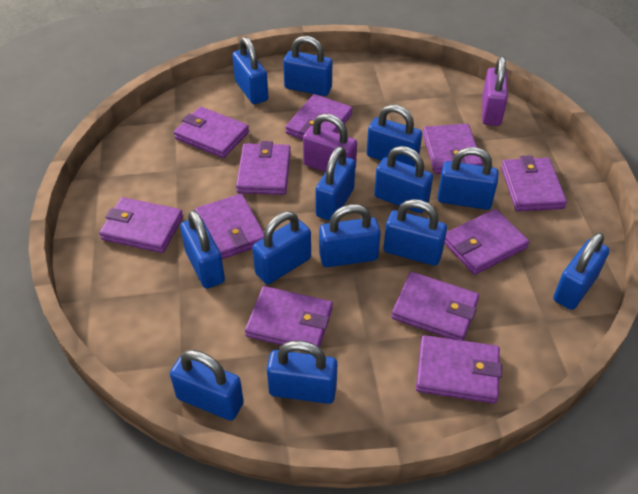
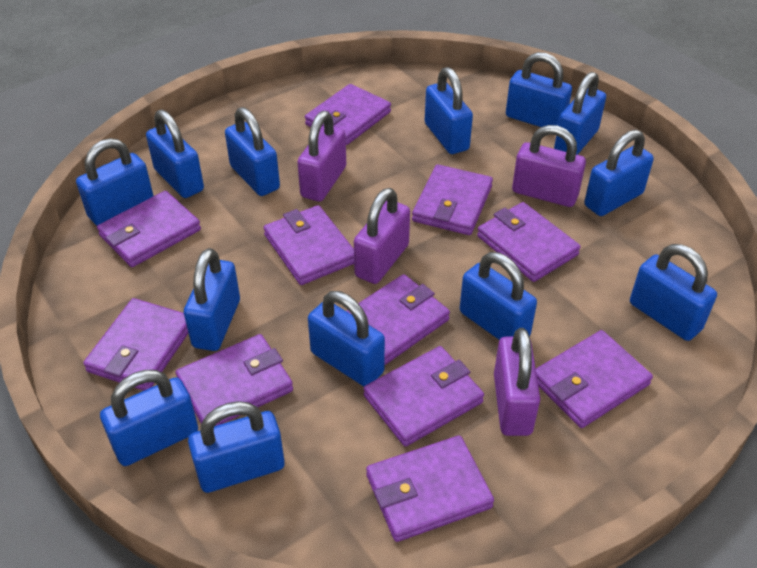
purple padlock: [303,113,357,172] [482,56,508,126] = 2 -> [297,111,346,202] [354,188,410,284] [494,328,540,436] [512,125,586,207] = 4

